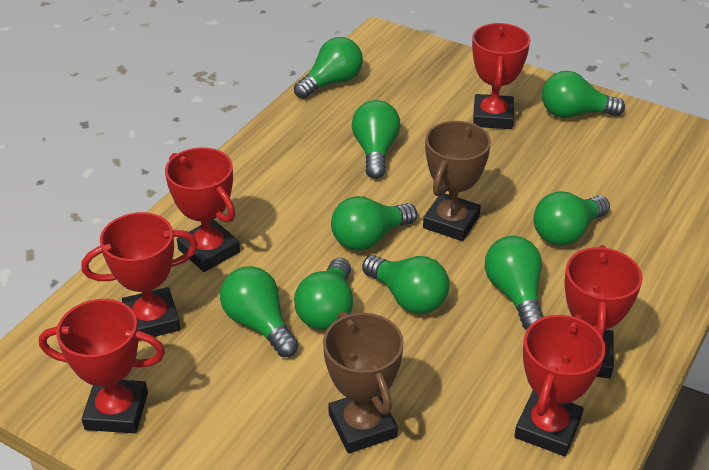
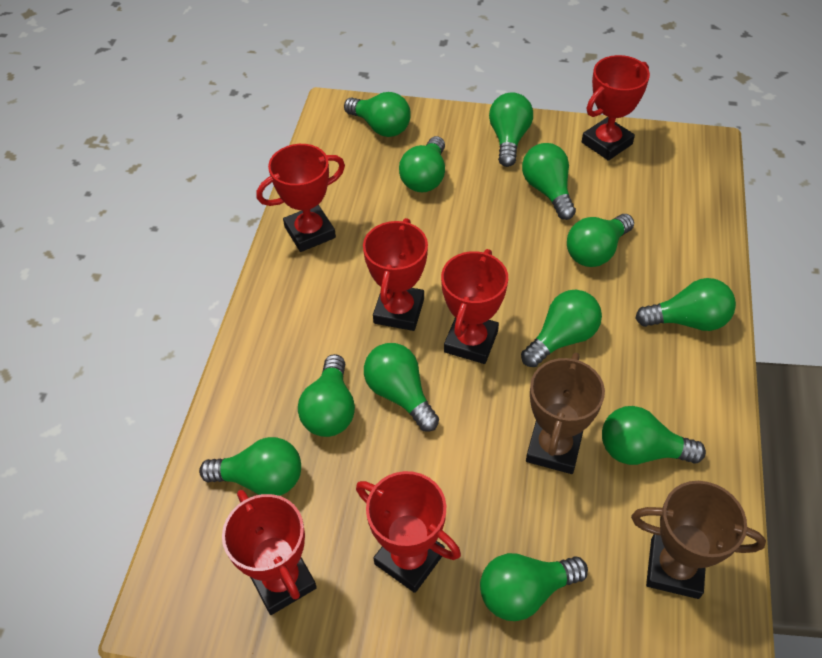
green light bulb: [220,266,298,357] [294,37,363,99] [294,258,353,330] [331,196,417,251] [352,100,400,179] [362,255,449,314] [485,236,543,330] [534,191,610,246] [542,71,625,118] = 9 -> [199,437,301,496] [298,354,355,437] [344,92,411,137] [364,343,439,432] [399,136,445,192] [480,553,588,621] [489,92,533,167] [521,290,602,367] [522,143,576,220] [567,214,634,267] [602,406,706,465] [635,278,736,331] = 12

